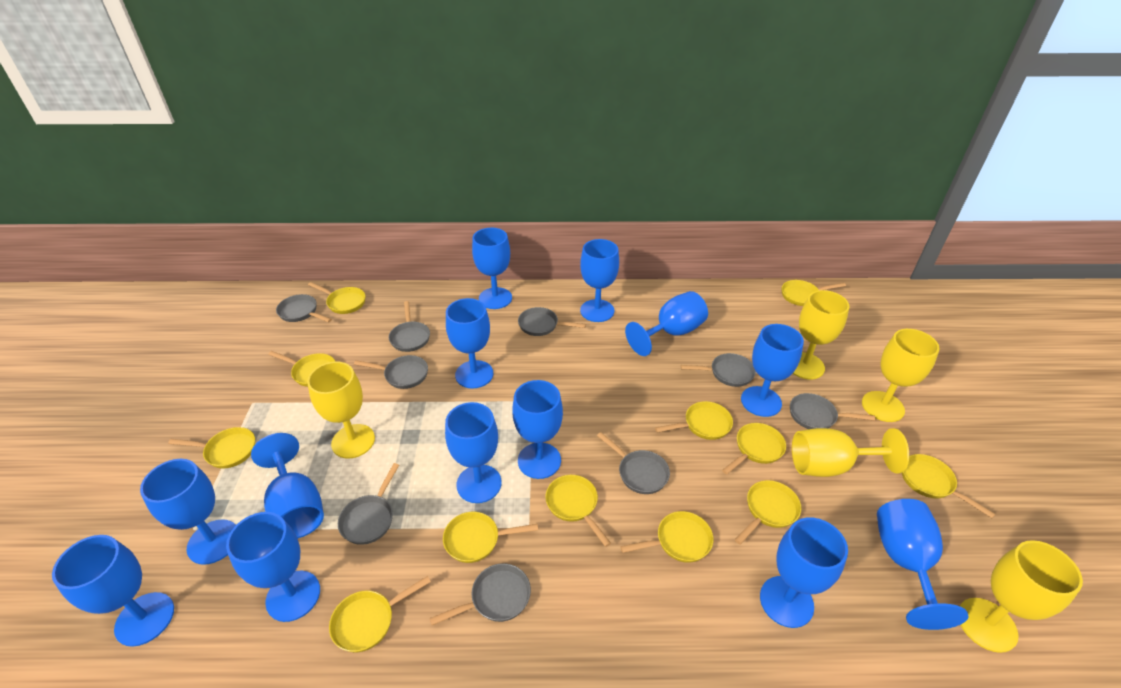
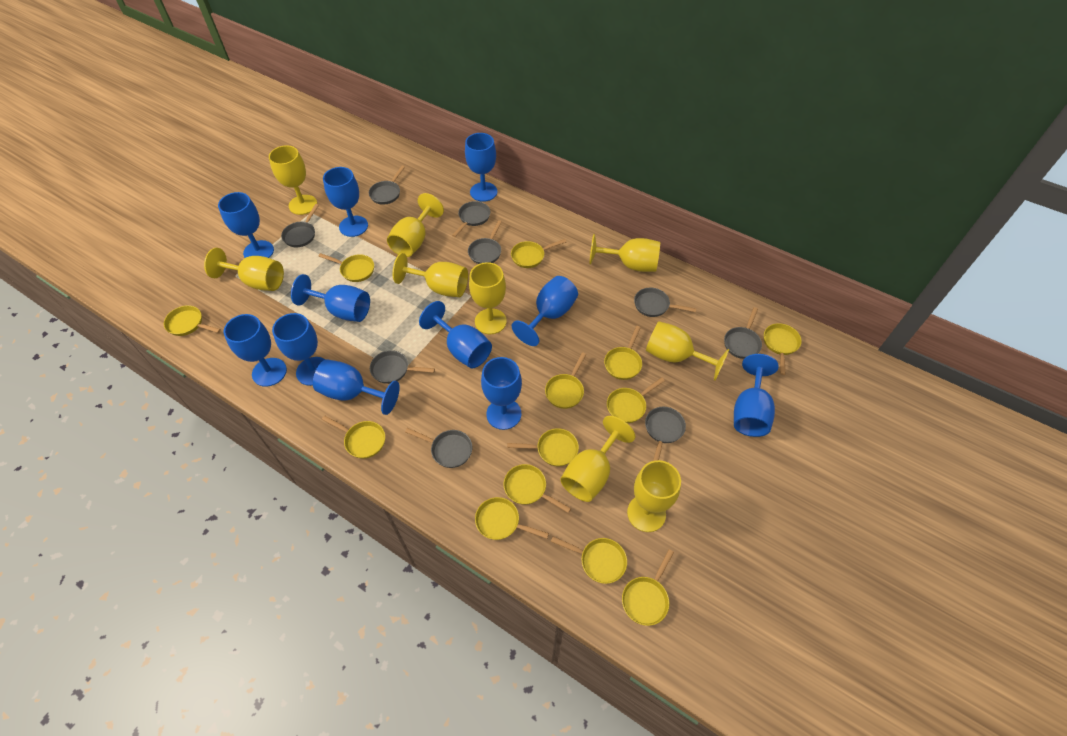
blue goblet: [52,535,174,647] [140,459,236,565] [226,512,320,622] [251,433,324,538] [445,402,502,503] [446,298,493,389] [472,228,512,309] [512,380,563,479] [580,239,619,322] [625,291,708,356] [741,324,804,417] [760,517,848,628] [877,499,968,630] = 13 -> [218,192,274,258] [224,314,287,387] [272,313,325,386] [291,274,370,322] [313,359,400,415] [323,167,368,237] [419,301,492,369] [465,133,497,202] [481,357,522,430] [512,276,578,346] [734,354,779,437] = 11
yellow goblet: [307,361,375,459] [792,290,849,380] [792,428,909,477] [862,329,940,422] [960,540,1083,653] = 5 -> [204,248,284,291] [269,146,317,215] [387,193,444,257] [392,253,468,297] [469,262,507,334] [560,416,635,502] [590,234,660,272] [627,460,681,532] [646,321,729,381] = 9
yellow pan: [168,427,255,468] [268,351,335,387] [308,282,366,314] [329,576,431,652] [443,512,538,563] [545,475,611,547] [620,511,713,563] [655,401,733,440] [722,423,786,475] [735,480,802,545] [782,280,846,306] [902,454,996,518] = 12 -> [164,305,221,336] [318,253,374,282] [322,416,385,459] [475,497,549,540] [504,464,571,513] [507,428,579,467] [511,239,566,268] [545,352,586,409] [551,537,627,584] [604,326,642,380] [607,377,665,423] [622,549,674,626] [764,323,802,375] = 13

